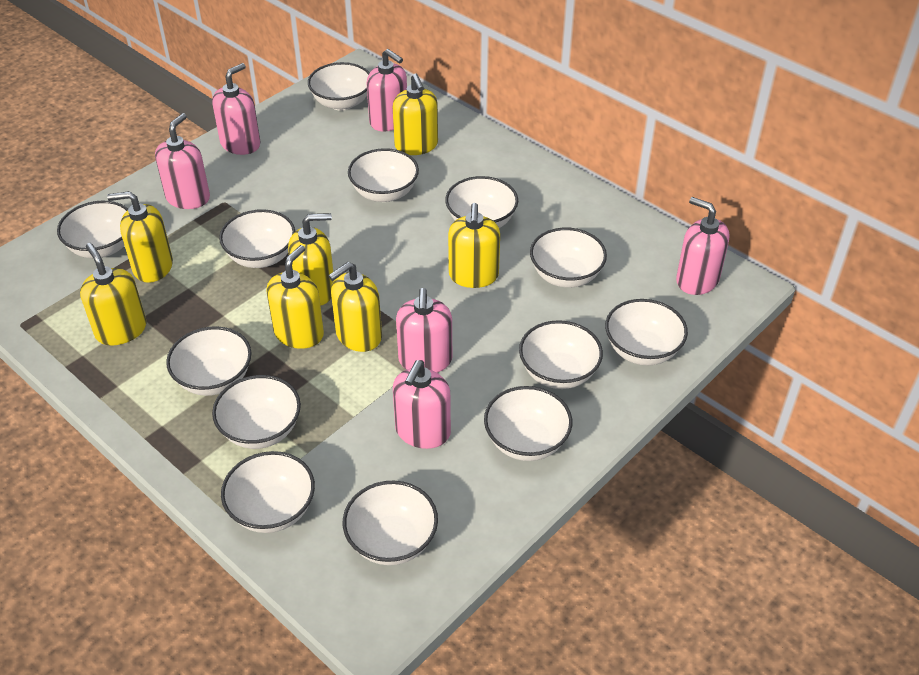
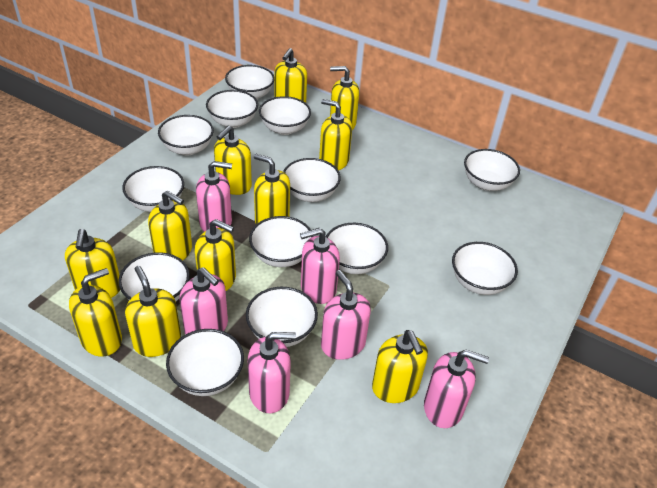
yellow soap dispenser: [80,243,146,346] [107,191,173,283] [266,245,324,349] [288,213,333,306] [328,262,382,352] [393,74,438,155] [448,203,500,288] = 7 -> [65,229,120,298] [69,268,122,357] [125,266,181,357] [148,191,192,260] [195,219,236,291] [214,126,252,195] [254,154,290,224] [275,48,307,103] [319,99,352,170] [330,66,359,130] [372,330,428,403] = 11

